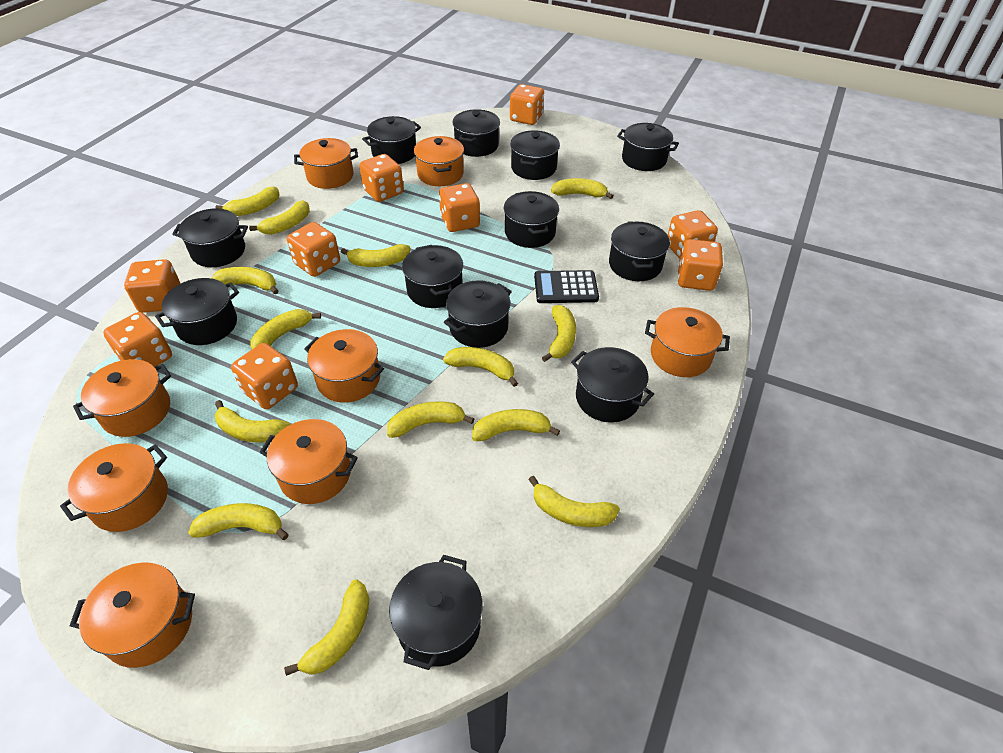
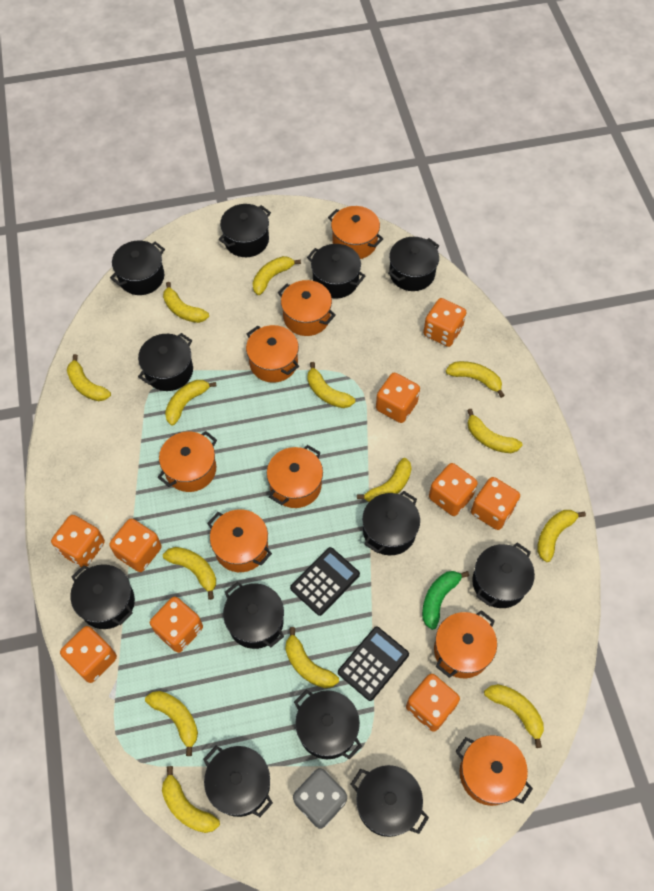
black calculator: [534,270,599,303] = 1 -> [290,547,360,616] [338,627,409,701] = 2
green banana: none = 0 -> [422,571,469,630] = 1
grey dice: none = 0 -> [293,768,347,829] = 1

